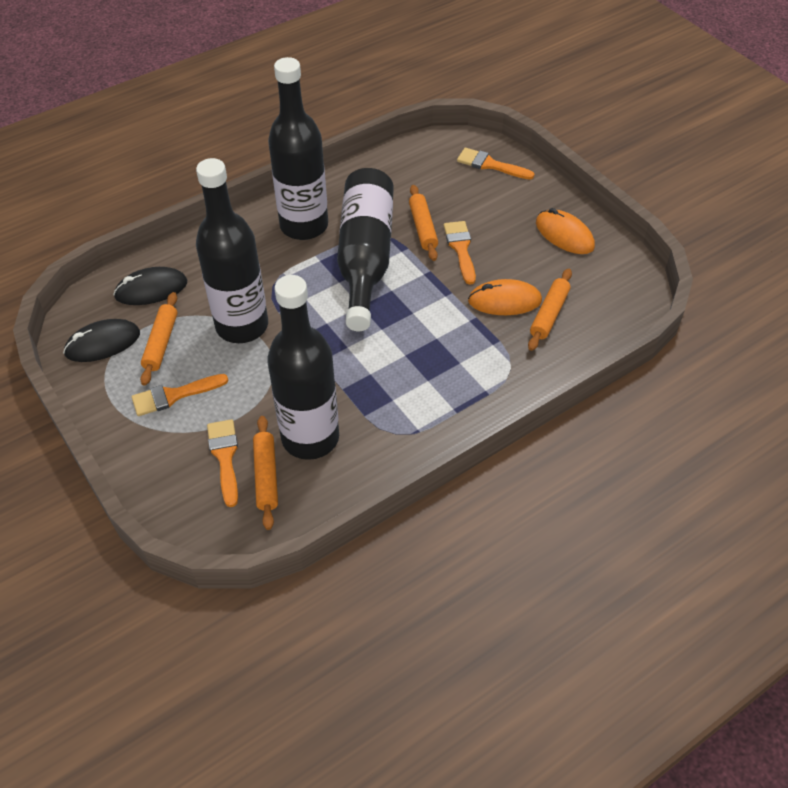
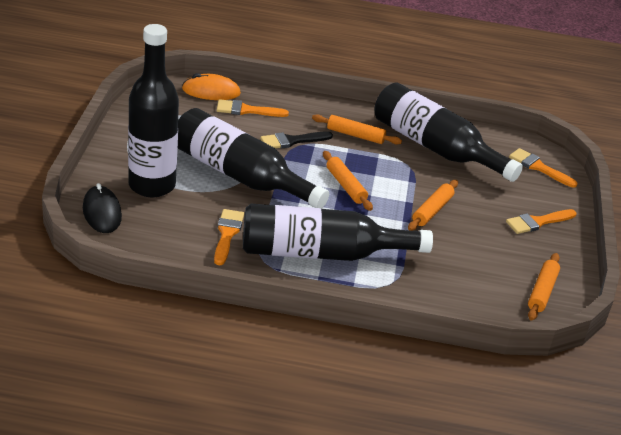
black brush: none = 0 -> [260,131,333,149] = 1
black mouse: [63,319,140,362] [113,267,187,305] = 2 -> [83,183,122,233] = 1
orange mouse: [468,279,542,315] [536,208,595,254] = 2 -> [182,73,241,100] = 1

